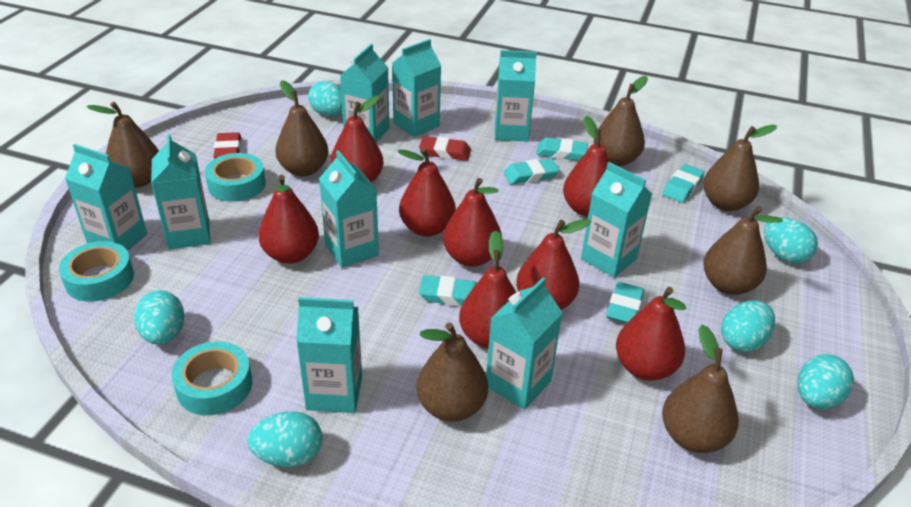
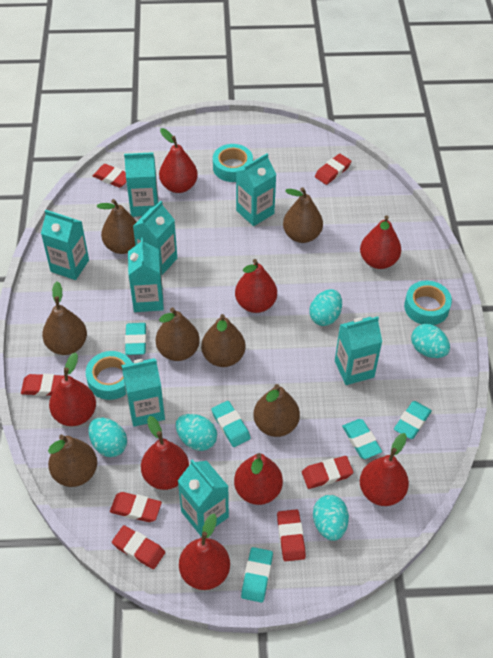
red eraser: [214,132,241,159] [419,136,471,161] = 2 -> [21,374,64,396] [93,164,126,188] [110,492,162,522] [112,525,165,569] [277,509,306,561] [302,456,353,489] [315,154,351,185] = 7
turquoise carton: [65,144,147,251] [151,134,210,249] [296,297,362,413] [319,150,379,268] [340,44,389,142] [392,39,441,137] [486,278,563,410] [495,50,537,142] [581,162,652,277] = 9 -> [41,210,89,280] [121,358,165,427] [124,152,158,217] [128,238,164,312] [133,201,177,275] [178,459,229,537] [236,153,276,226] [335,316,382,385] = 8
turquoise egg: [134,290,184,345] [247,411,323,467] [308,81,342,116] [721,300,775,352] [764,217,818,264] [797,354,854,409] = 6 -> [88,417,127,457] [176,414,217,451] [310,289,342,326] [313,495,349,541] [411,324,450,358] = 5

